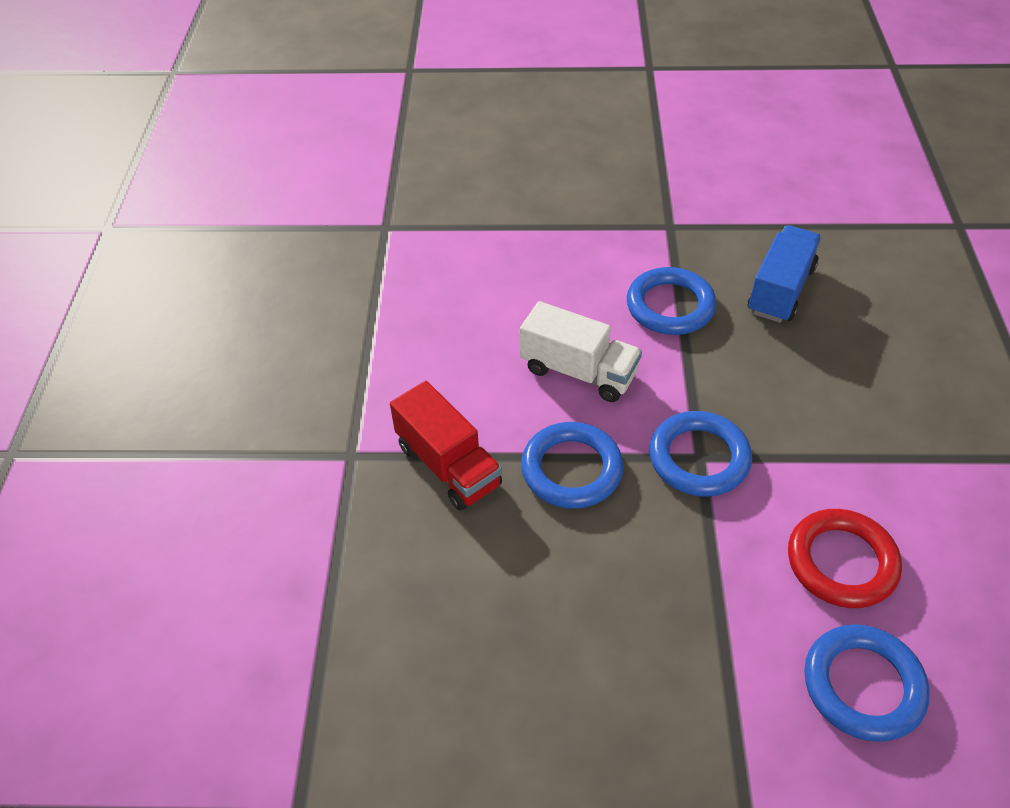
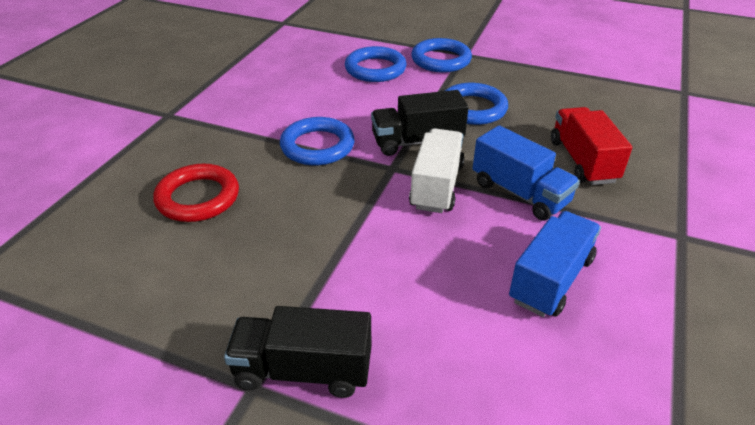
black truck: none = 0 -> [224,306,371,398] [371,90,469,156] = 2
blue truck: [748,225,822,323] = 1 -> [472,125,580,221] [509,211,601,317] = 2

